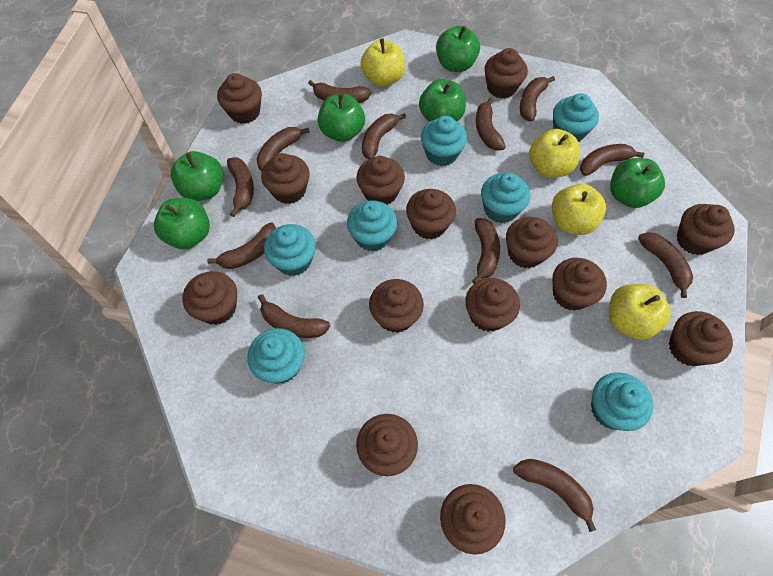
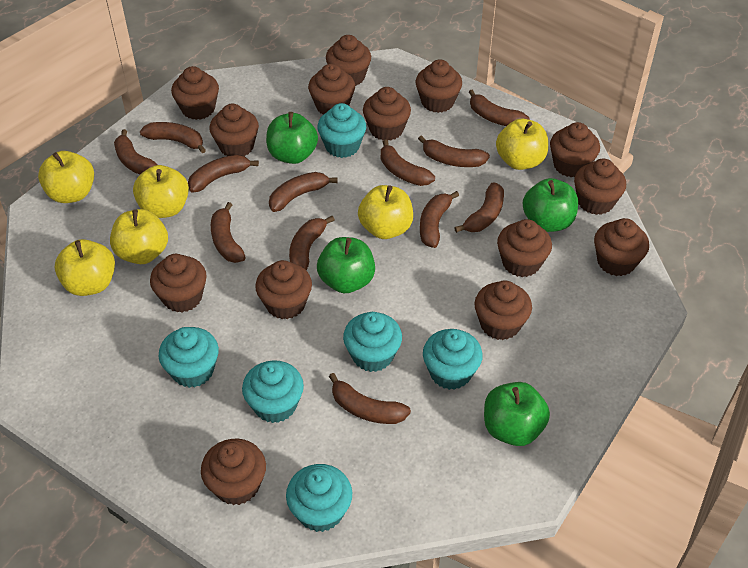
green apple: [154,198,210,249] [171,151,223,201] [318,93,365,142] [419,79,466,122] [436,26,480,72] [610,158,665,208] = 6 -> [266,112,318,164] [317,237,375,293] [484,382,550,446] [523,178,578,232] = 4
turquoise cupcake: [247,328,305,384] [264,224,316,276] [347,200,397,252] [421,116,467,166] [481,173,530,223] [553,93,599,142] [591,372,653,431] = 7 -> [159,327,219,388] [242,360,304,423] [286,464,352,532] [317,103,366,158] [343,312,402,372] [423,329,483,390] = 6
yellow apple: [360,38,405,87] [529,129,580,178] [552,184,606,235] [609,284,671,340] = 4 -> [38,151,94,203] [55,239,115,296] [110,209,168,264] [133,165,189,218] [358,185,413,239] [496,119,548,170] = 6

